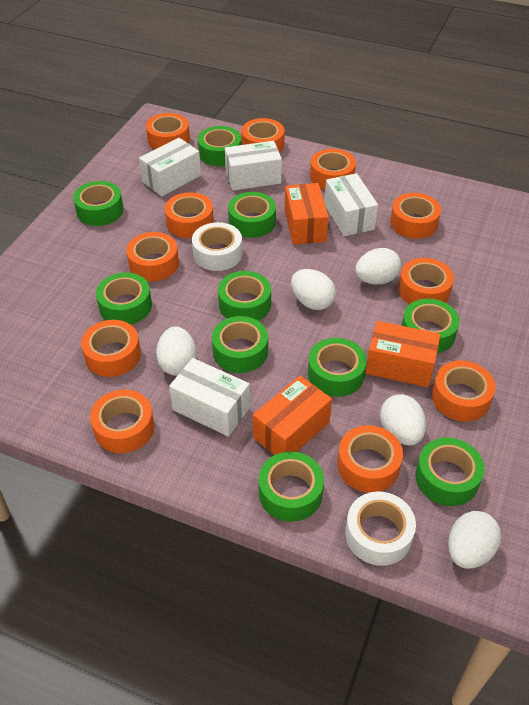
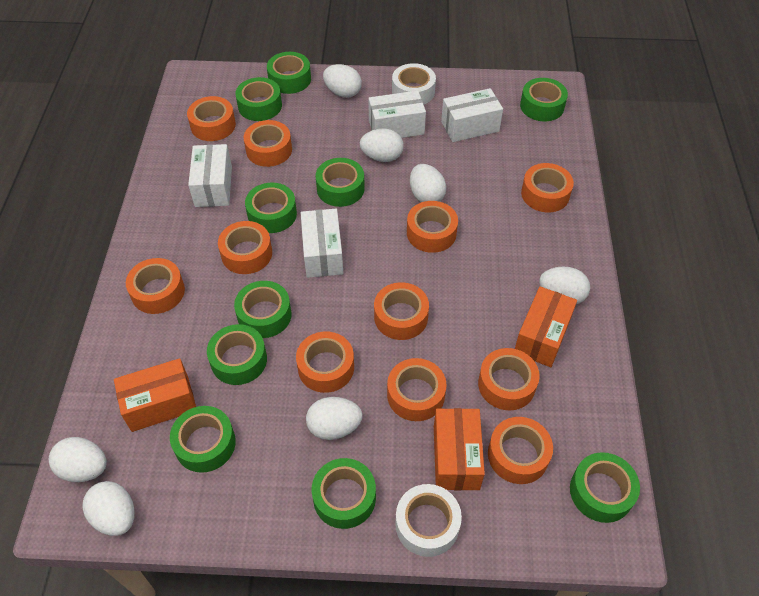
white egg: [156,326,197,376] [291,269,336,310] [355,248,401,285] [380,394,426,446] [448,511,501,569] = 5 -> [49,437,107,482] [82,481,135,536] [306,397,363,440] [323,64,362,98] [360,129,403,162] [410,164,446,202] [539,266,590,304] = 7

